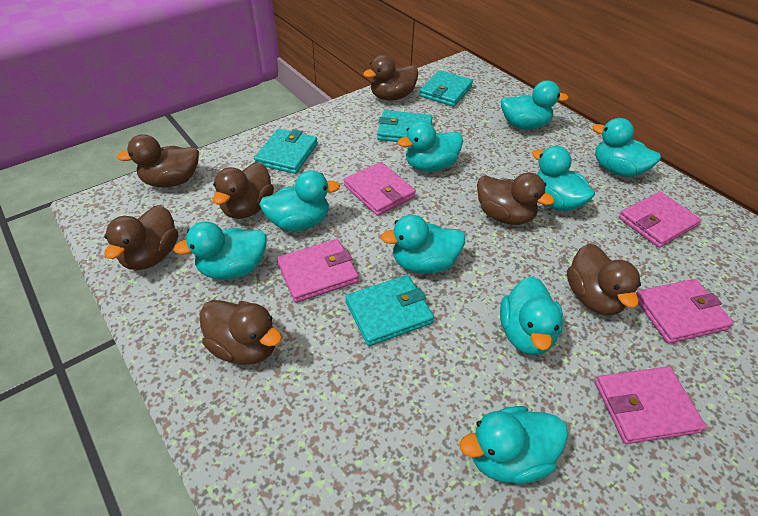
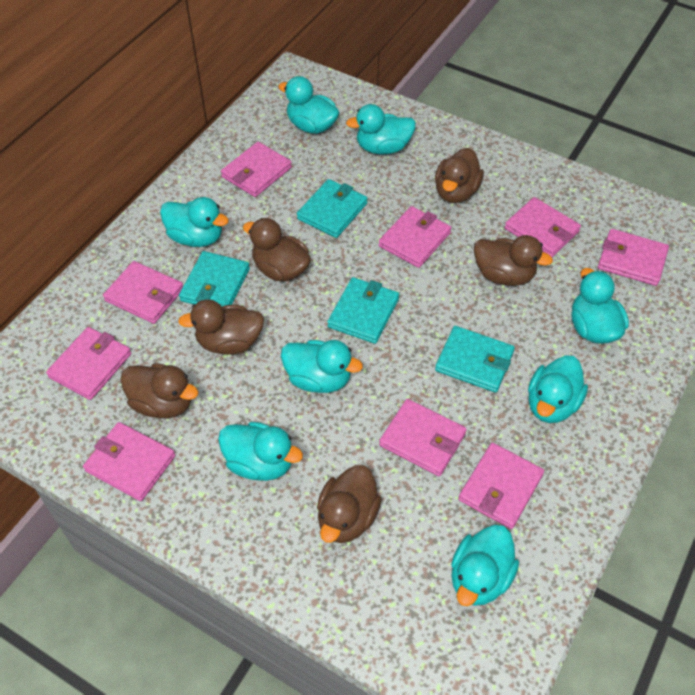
brown duck: [104,205,178,270] [117,134,199,187] [200,300,282,365] [213,162,274,219] [363,55,419,101] [477,172,555,225] [567,243,641,315] = 7 -> [120,363,199,418] [178,299,264,355] [243,218,311,282] [317,465,382,543] [435,148,484,203] [474,235,553,286] = 6
pink wallet: [277,239,359,303] [344,162,416,216] [595,366,706,444] [619,192,701,248] [636,279,734,344] = 5 -> [46,327,131,400] [83,422,175,501] [103,261,183,324] [221,142,292,197] [379,206,451,268] [379,399,467,476] [458,443,544,529] [505,197,581,257] [598,229,669,286] = 9
turquoise duck: [174,221,267,280] [259,170,340,231] [381,215,465,274] [398,121,463,172] [460,406,568,484] [500,276,563,355] [501,80,569,130] [532,146,595,211] [592,118,661,177] = 9 -> [160,197,229,247] [218,422,303,481] [278,76,340,134] [281,340,363,393] [346,104,416,155] [451,525,519,606] [528,355,588,423] [572,268,629,344] = 8

